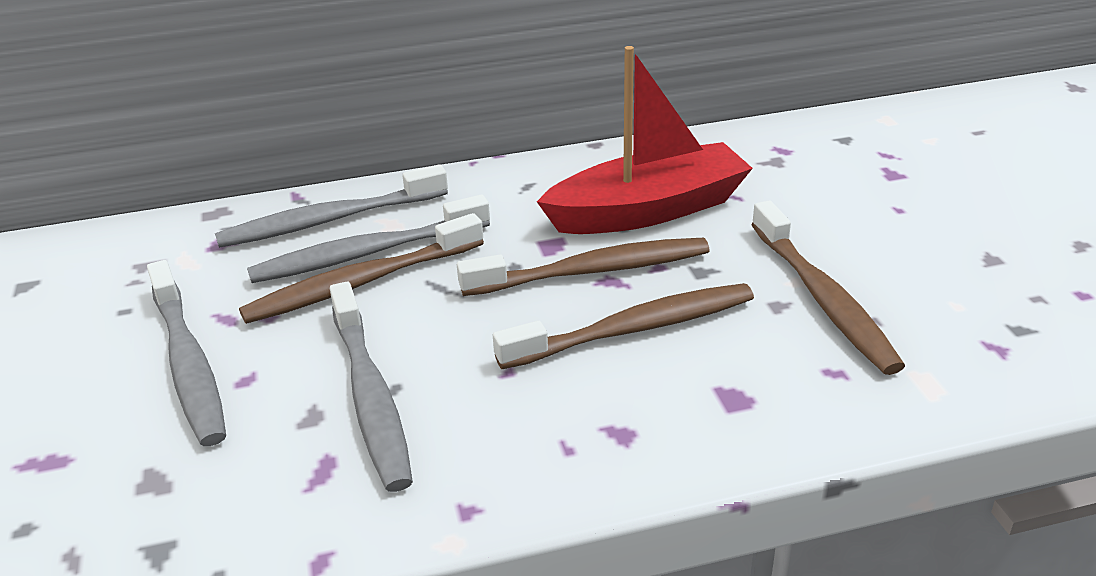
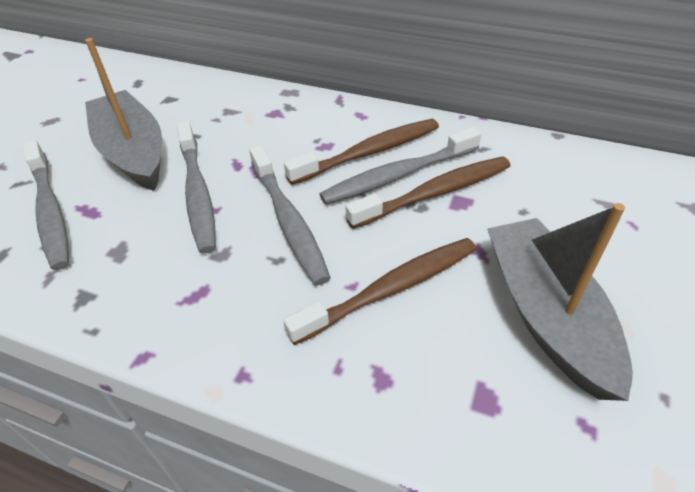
brown toothbrush: [239,213,484,324] [457,238,710,296] [493,283,754,369] [751,200,905,375] = 4 -> [283,238,477,345] [284,119,439,185] [345,156,511,229] = 3
grey boat: none = 0 -> [85,38,162,191] [487,203,633,401] = 2
red boat: [537,46,753,234] = 1 -> none = 0

